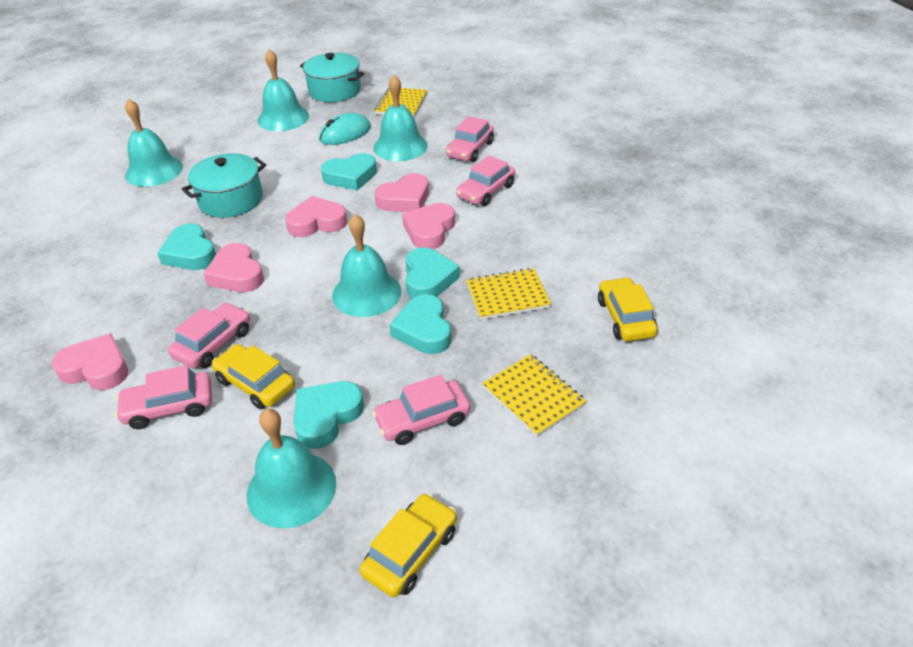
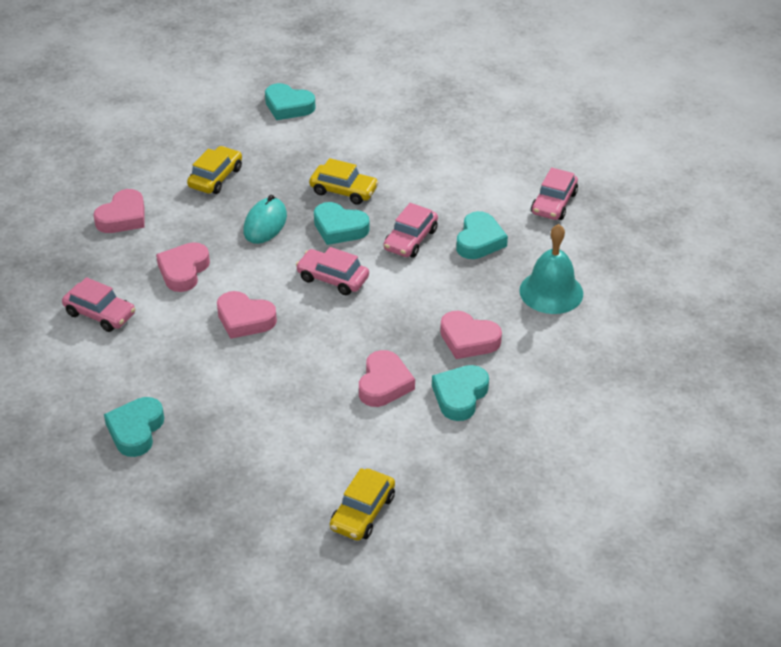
pink car: [115,365,212,429] [168,302,250,368] [372,374,470,445] [446,116,494,162] [456,155,515,206] = 5 -> [62,277,135,332] [296,247,369,295] [383,203,438,258] [531,167,578,220] = 4
turquoise bell: [125,99,183,187] [247,409,336,528] [258,49,309,131] [332,214,401,317] [373,75,428,161] = 5 -> [519,224,583,314] = 1
turquoise pot: [182,153,266,218] [300,53,364,102] = 2 -> none = 0
yellow notebook: [375,88,428,117] [466,268,551,320] [482,354,586,437] = 3 -> none = 0

